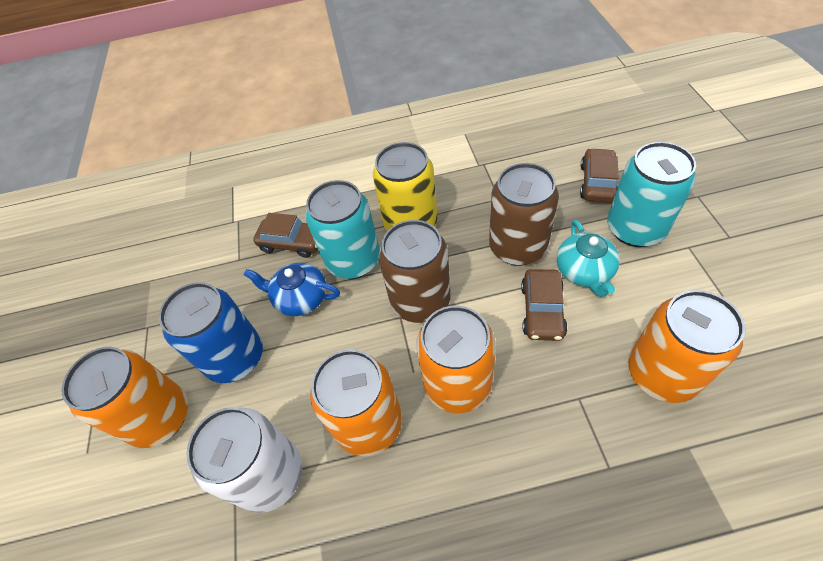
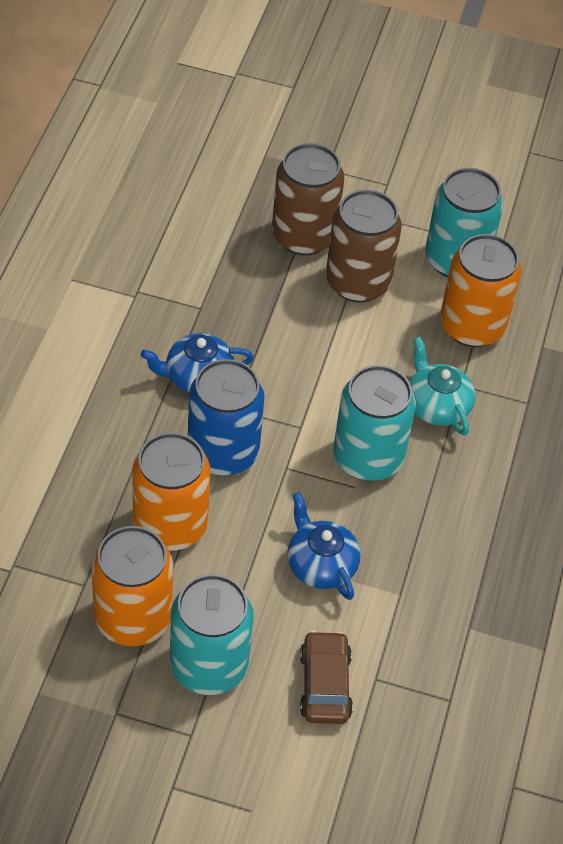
blue teapot: [243,263,340,316] = 1 -> [141,333,254,392] [287,492,360,600] = 2
brown car: [253,213,318,258] [521,269,568,341] [580,148,618,203] = 3 -> [300,630,353,724] = 1
orange can: [61,347,188,448] [310,349,402,457] [416,306,496,413] [628,290,745,403] = 4 -> [91,526,173,646] [132,432,211,551] [440,234,521,347] = 3
turquoise can: [306,180,380,279] [607,142,696,247] = 2 -> [170,574,254,695] [334,365,416,481] [425,168,504,278] = 3
white can: [186,407,303,513] = 1 -> none = 0
yellow can: [373,142,437,231] = 1 -> none = 0

